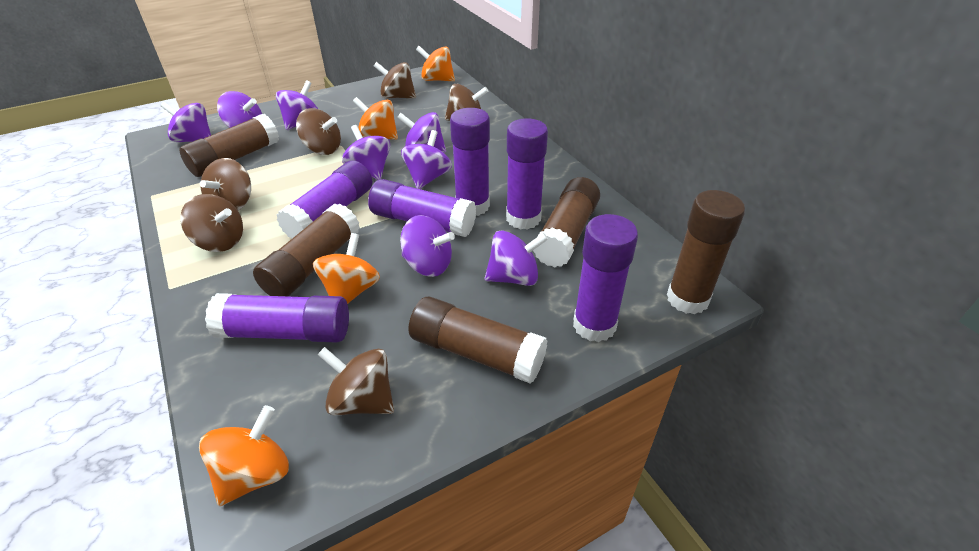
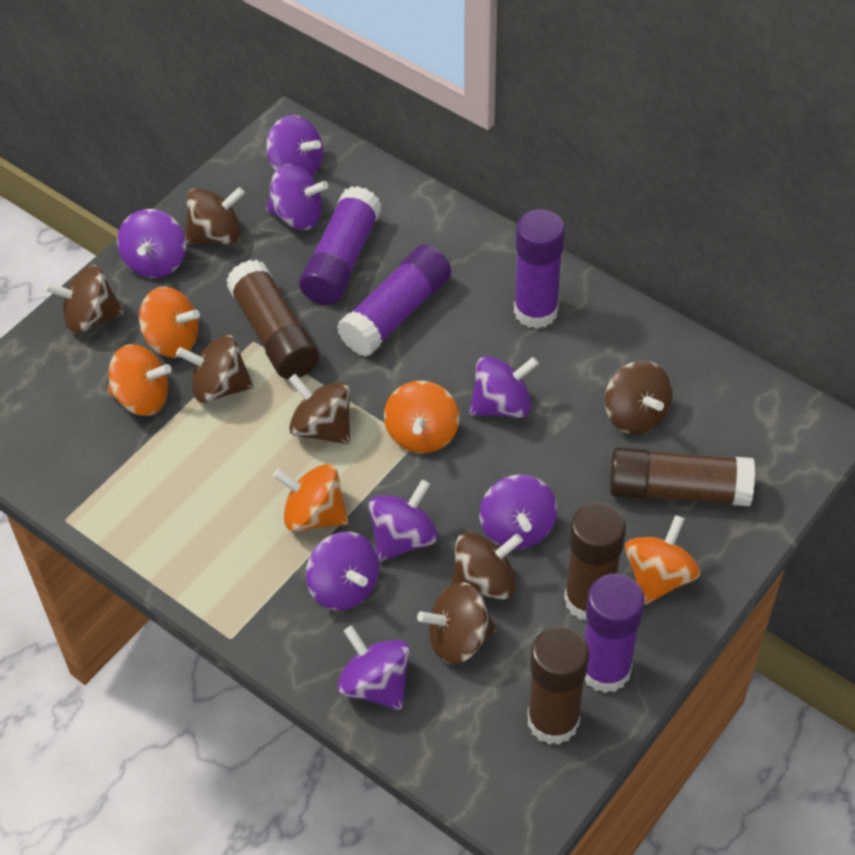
brown glue stick: [179,114,279,177] [253,203,360,296] [408,297,548,384] [533,177,600,267] [667,190,745,314] = 5 -> [226,260,319,379] [527,626,589,745] [564,502,626,621] [610,447,755,506] = 4
brown spinning top: [181,194,243,252] [200,158,251,211] [296,108,341,155] [318,347,394,415] [374,62,416,99] [445,84,488,121] = 6 -> [45,265,124,334] [176,335,254,403] [185,187,245,244] [288,374,350,445] [417,582,497,664] [451,532,523,599] [605,360,672,434] = 7
orange spinning top: [199,405,289,506] [313,233,380,304] [353,97,398,140] [416,46,455,81] = 4 -> [108,344,172,416] [139,287,200,358] [273,464,349,531] [384,381,459,453] [625,515,700,605] = 5
purple glue stick: [205,293,349,343] [277,161,373,239] [368,179,476,237] [450,108,490,216] [506,118,548,230] [573,214,638,342] = 6 -> [299,186,382,305] [337,244,451,357] [514,209,565,329] [584,574,645,693] = 4

